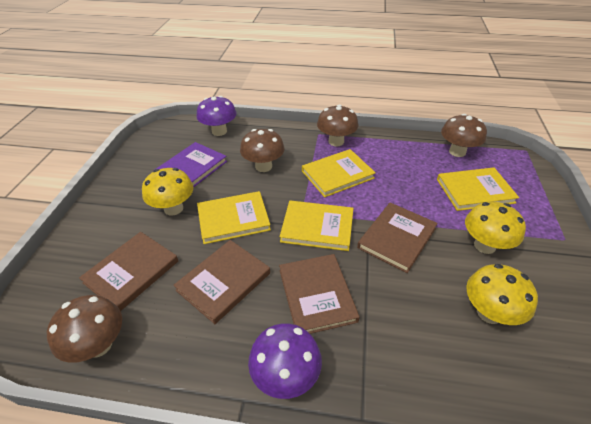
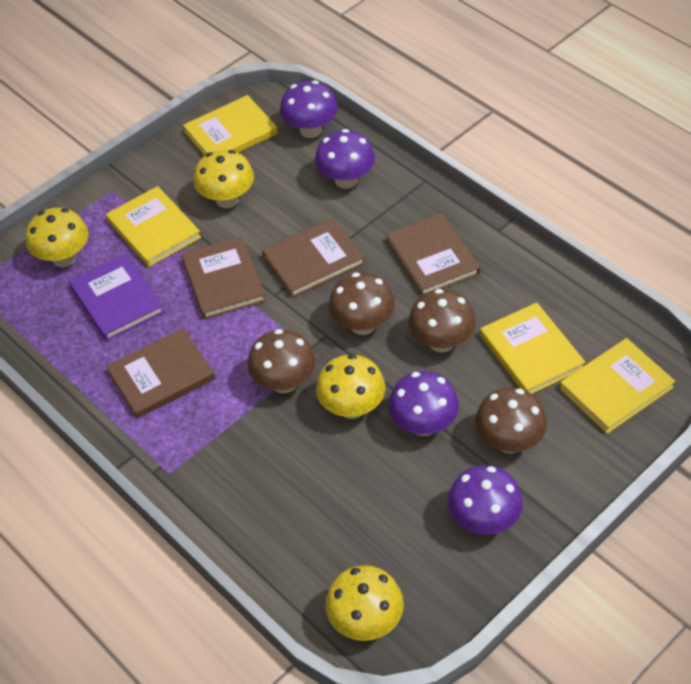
purple mushroom: [196,96,237,136] [248,323,322,399] = 2 -> [280,80,338,138] [315,129,375,189] [389,371,459,436] [448,465,523,535] = 4
yellow mushroom: [142,168,193,215] [465,201,526,254] [466,264,538,325] = 3 -> [26,207,88,267] [194,150,254,208] [316,354,385,419] [325,565,404,641] = 4

